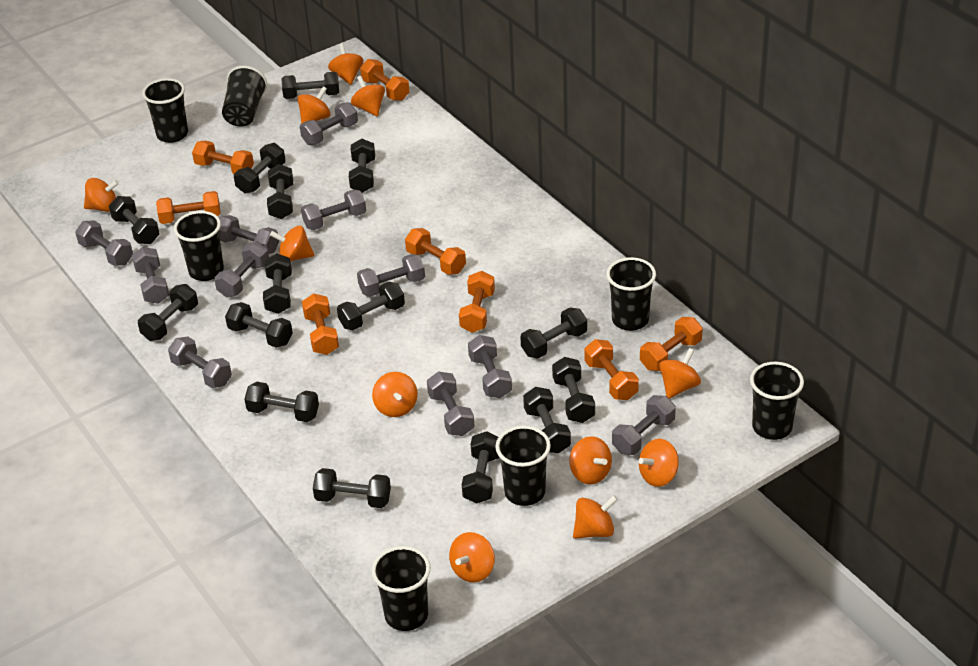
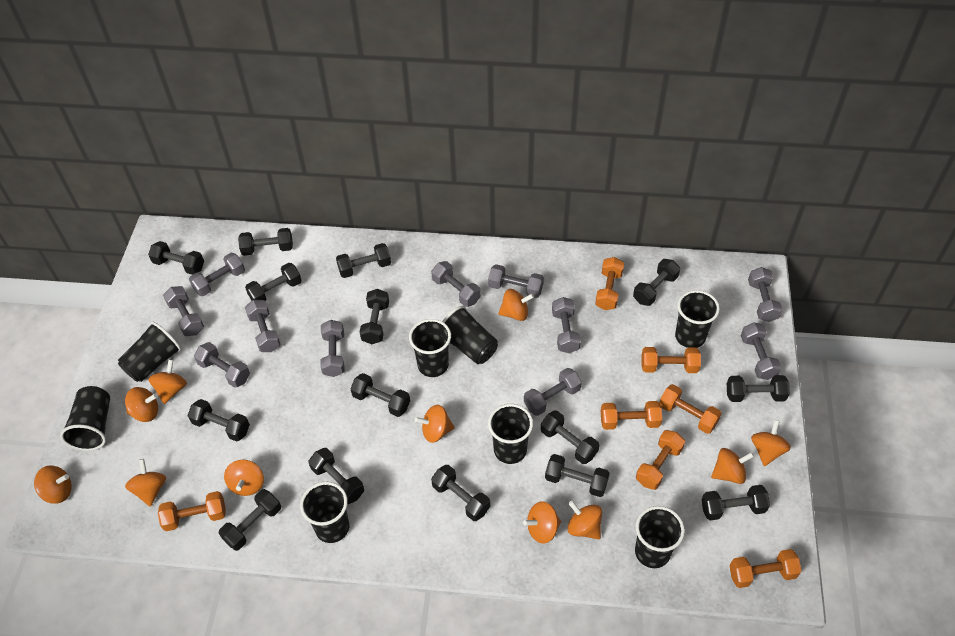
black cup: [142,78,188,143] [174,211,224,281] [222,66,268,127] [371,546,430,631] [495,426,551,506] [606,257,656,331] [750,362,804,440] = 7 -> [60,386,110,451] [118,322,182,382] [300,482,349,543] [409,319,451,377] [442,306,498,364] [488,404,533,464] [635,506,685,568] [675,290,720,348] = 8
orange dumbbell: [156,191,221,224] [192,140,254,174] [302,293,339,355] [360,59,410,101] [405,228,466,275] [459,271,495,333] [584,339,639,400] [640,317,703,371] = 8 -> [158,491,226,531] [595,257,624,310] [601,401,662,430] [636,430,685,490] [641,347,701,373] [659,384,722,434] [729,549,802,588] = 7

